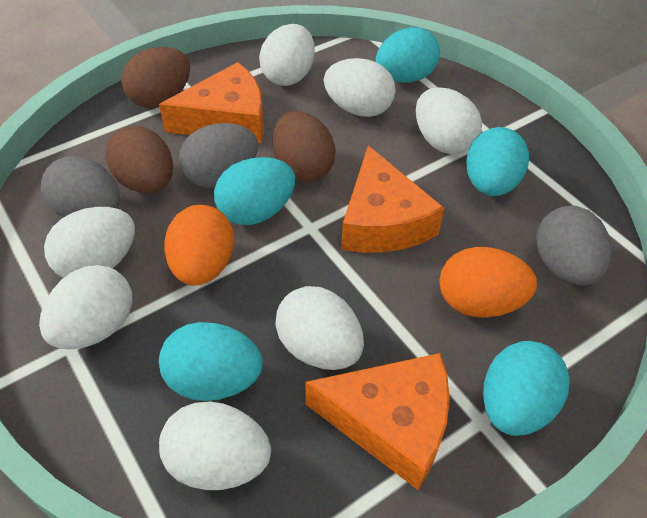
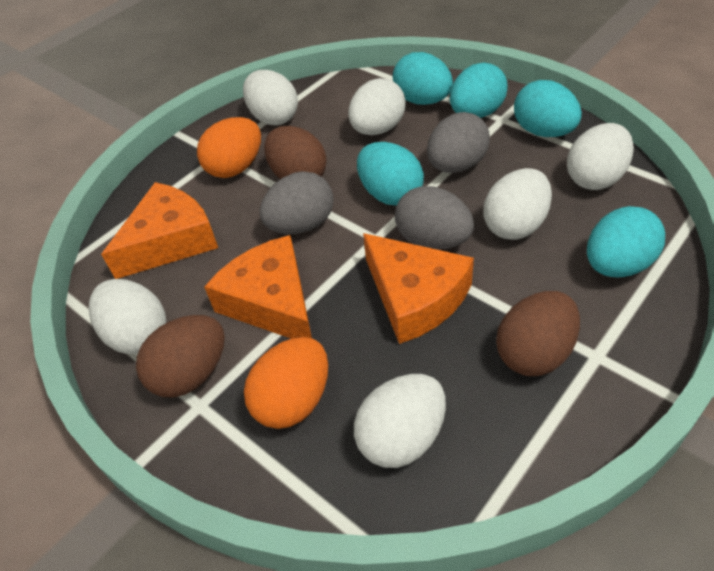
white egg: [39,265,132,349] [44,207,135,278] [159,402,271,490] [259,24,315,86] [275,286,364,370] [324,58,396,117] [416,87,482,154] = 7 -> [89,279,166,354] [243,70,298,125] [348,78,406,135] [354,374,446,468] [483,168,552,240] [567,123,634,190] = 6

